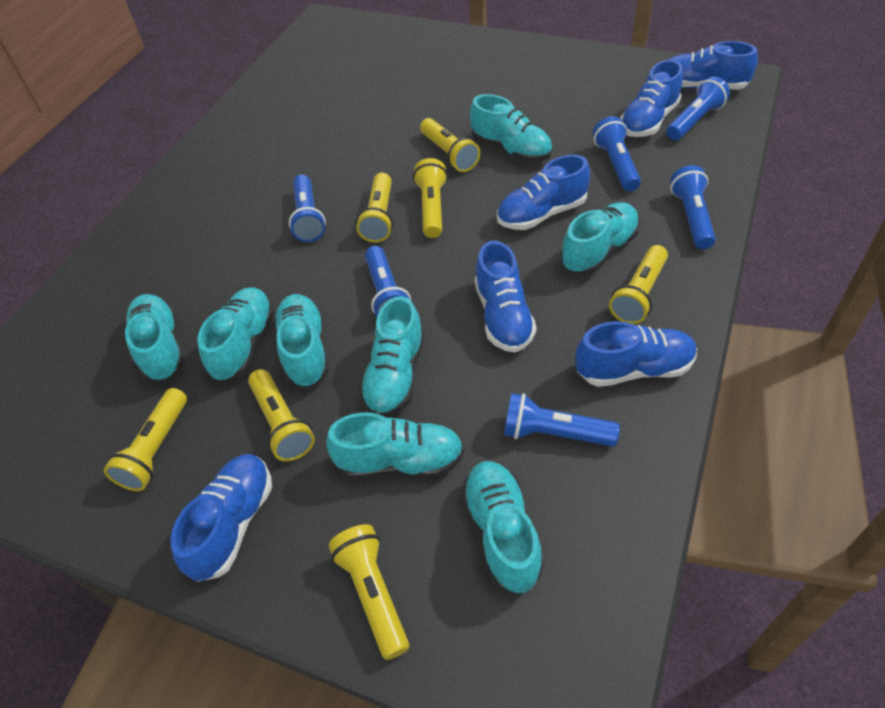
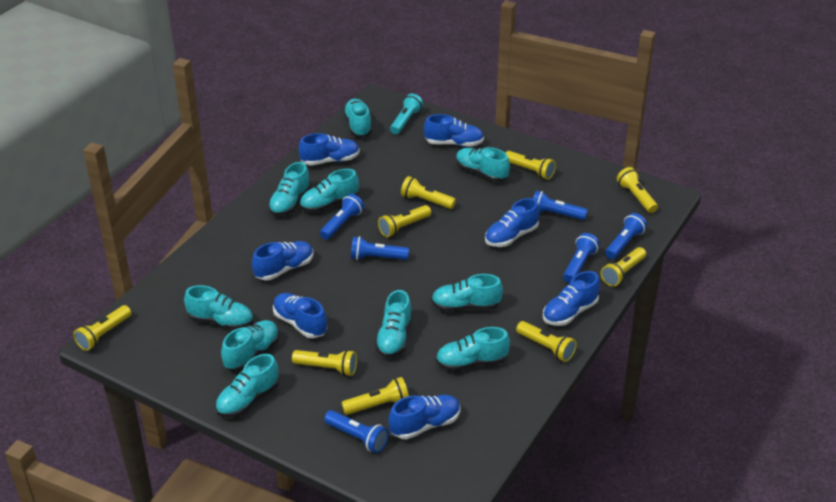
blue shoe: [170,454,272,582] [475,241,537,352] [497,155,590,230] [576,321,697,387] [620,60,683,137] [669,41,758,90] = 6 -> [252,241,314,280] [273,293,327,338] [299,133,360,166] [388,395,461,439] [424,114,484,147] [485,198,540,247] [543,271,600,326] = 7
turquoise flashlight: none = 0 -> [390,94,423,134] = 1
turquoise shoe: [125,294,185,382] [198,287,274,382] [273,294,329,388] [326,413,464,479] [359,296,425,417] [461,461,544,593] [470,94,552,162] [561,202,640,275] = 8 -> [184,285,254,330] [215,354,279,417] [221,320,279,371] [268,162,311,216] [300,169,359,212] [343,99,372,137] [375,290,412,358] [431,274,503,312] [436,327,510,371] [456,147,510,182] = 10
yellow flashlight: [104,388,187,491] [248,369,315,462] [329,524,409,660] [356,173,393,243] [413,158,448,238] [420,118,480,172] [609,245,668,324] = 7 -> [73,305,131,351] [292,349,357,376] [342,377,409,415] [378,205,431,237] [401,176,456,209] [506,151,556,180] [516,321,577,362] [600,247,646,287] [617,167,658,213] = 9

